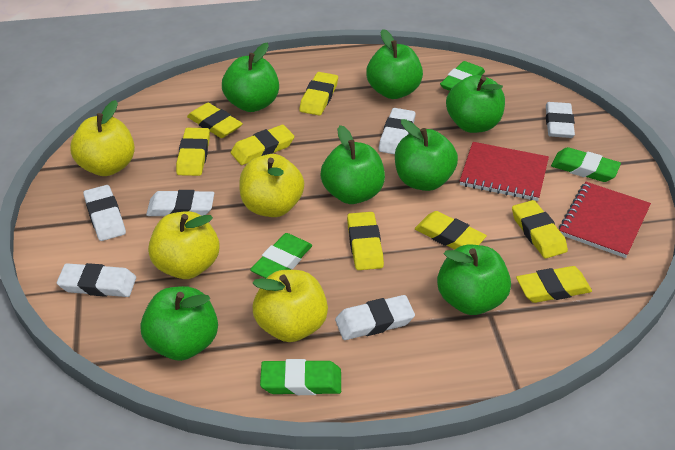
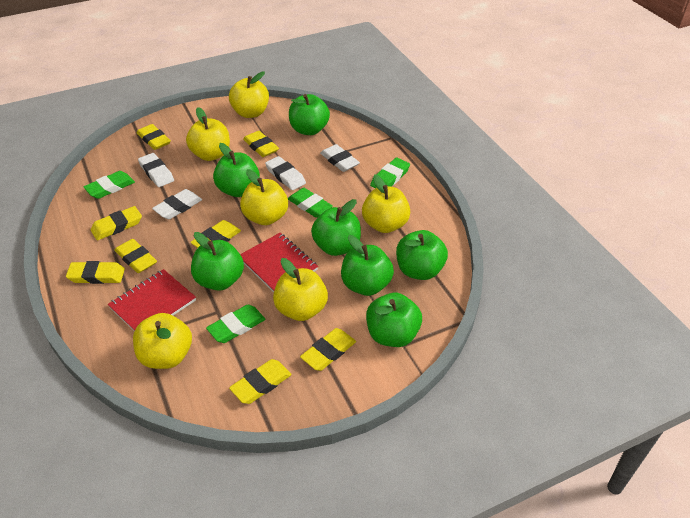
white eraser: [57,263,136,297] [83,185,126,241] [146,190,214,216] [335,295,415,340] [379,108,415,154] [546,102,575,138] = 6 -> [138,153,174,187] [152,189,202,219] [265,156,306,190] [320,144,360,172] = 4
yellow apple: [70,100,135,176] [148,211,220,279] [239,154,304,217] [252,270,328,342] = 4 -> [133,313,192,369] [186,107,230,161] [229,72,269,118] [240,169,288,225] [273,258,328,321] [362,174,410,233] = 6

